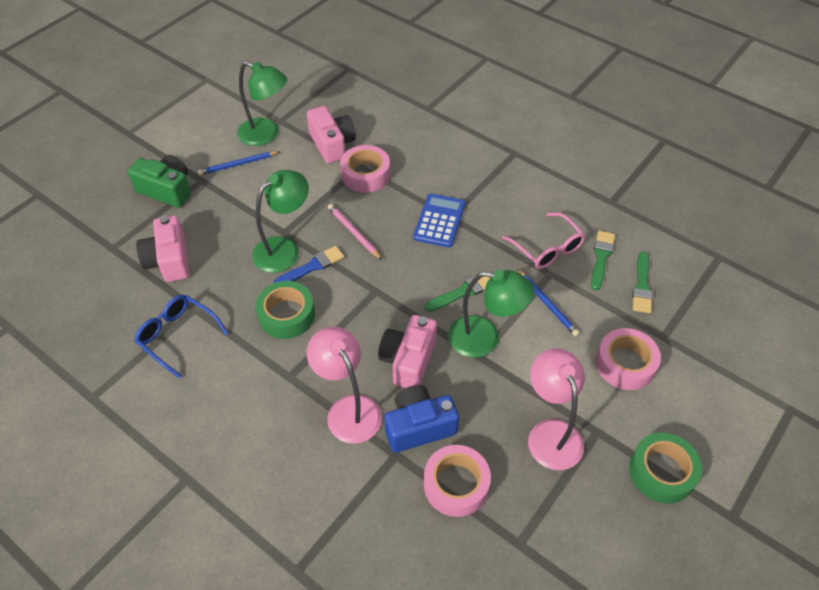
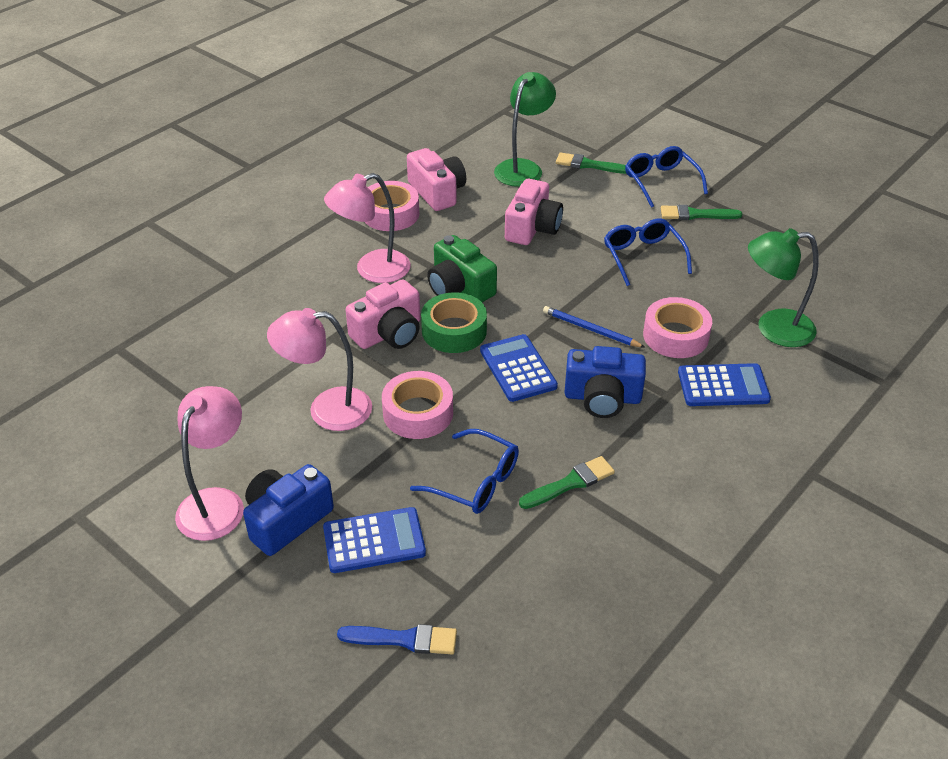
blue calculator: [413,193,466,248] = 1 -> [323,507,426,573] [480,334,558,402] [678,363,771,406] = 3
blue camera: [384,385,459,453] = 1 -> [243,464,334,556] [564,346,646,418] = 2
blue glasses: [134,295,228,379] = 1 -> [410,429,519,514] [604,218,692,286] [625,146,708,208] = 3
blue pencil: [198,151,280,175] [517,269,579,336] = 2 -> [543,306,645,348] = 1
green lamp: [237,61,287,146] [252,170,309,273] [448,270,534,358] = 3 -> [494,72,556,187] [748,228,819,347] = 2
green tape: [255,281,315,339] [629,433,702,504] = 2 -> [421,292,487,353] = 1
pink glasses: [502,212,586,269] = 1 -> none = 0
pink lamp: [307,327,382,444] [528,348,585,470] = 2 -> [175,386,244,541] [267,308,372,431] [324,173,410,283] = 3
pink pencil: [328,204,382,260] = 1 -> none = 0

